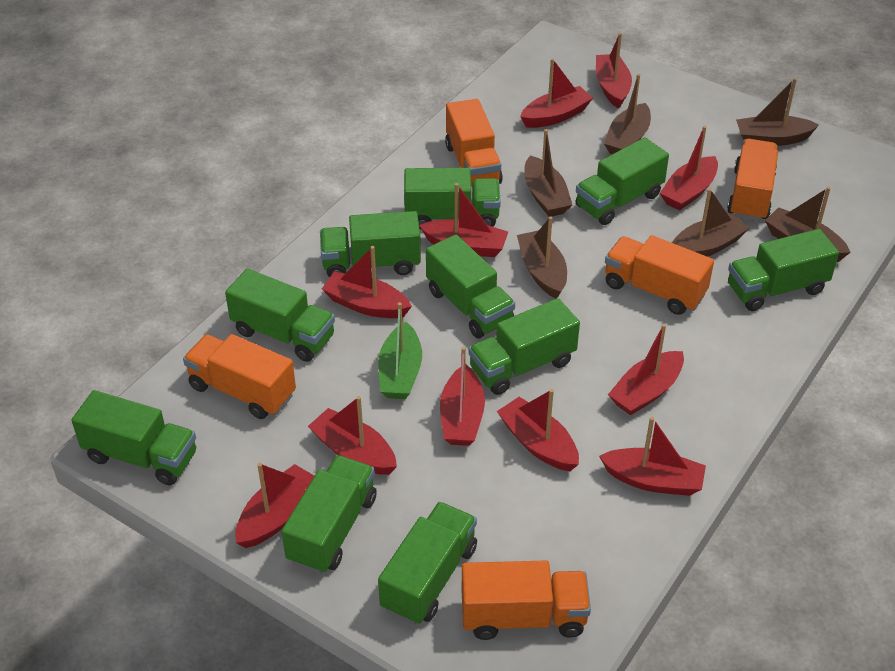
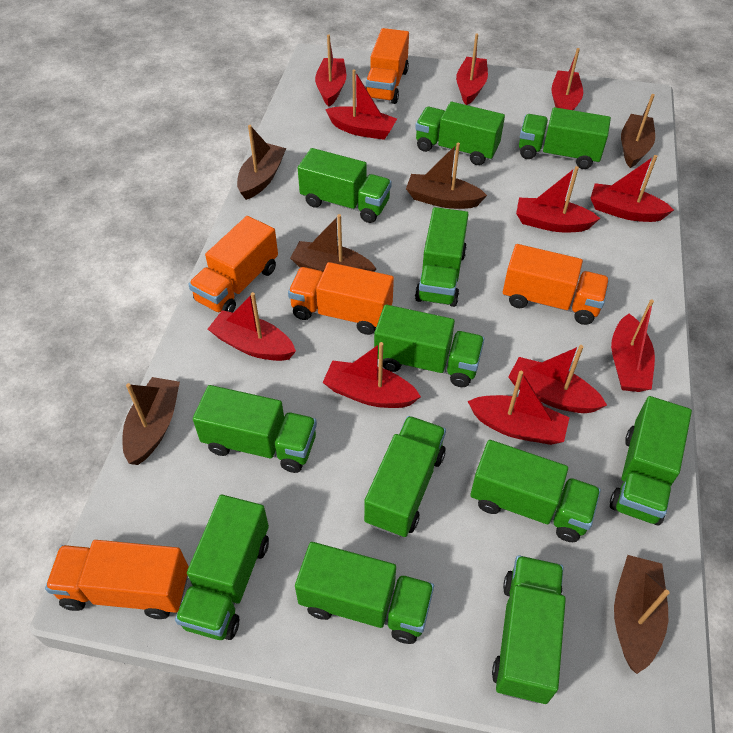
green boat: [378,302,422,399] = 1 -> none = 0
green truck: [71,390,196,486] [225,269,335,362] [281,455,377,574] [320,211,421,278] [378,502,477,625] [404,168,501,229] [426,234,515,338] [468,298,580,395] [576,137,669,225] [728,229,839,311] = 10 -> [175,495,269,640] [193,385,317,473] [295,542,434,644] [298,148,392,223] [364,416,446,537] [374,304,485,387] [415,102,505,165] [415,207,468,307] [470,440,601,542] [492,555,566,704] [519,107,611,169] [610,396,692,525] = 12

